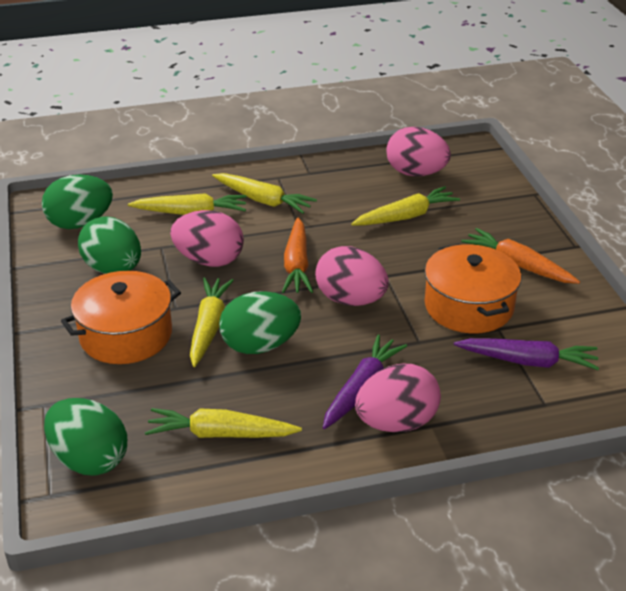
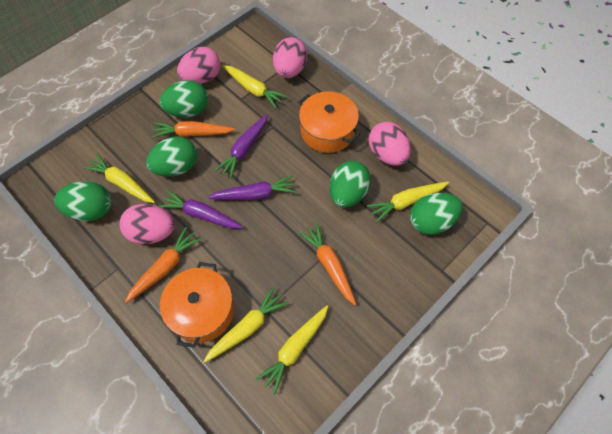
green egg: [42,174,113,229] [44,398,127,476] [78,216,141,274] [219,291,301,354] = 4 -> [54,181,111,221] [146,136,197,176] [160,80,208,117] [330,161,371,208] [410,193,462,235] = 5
orange carrot: [282,217,313,293] [461,228,580,284] = 2 -> [125,227,201,303] [151,121,235,138] [299,223,356,305] = 3
purple carrot: [323,335,407,429] [454,338,599,370] = 2 -> [158,190,243,229] [208,175,297,200] [214,114,268,179] = 3

